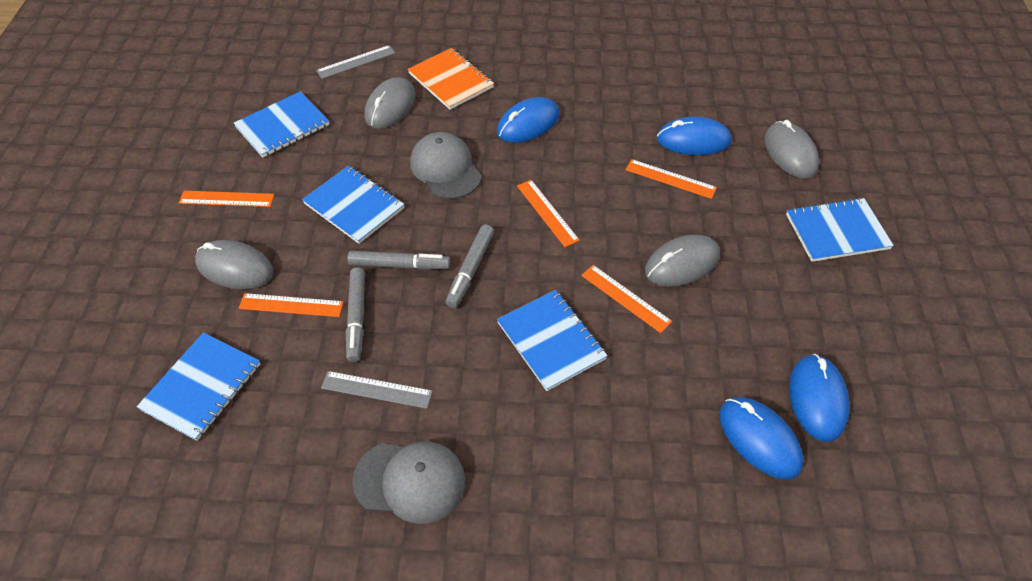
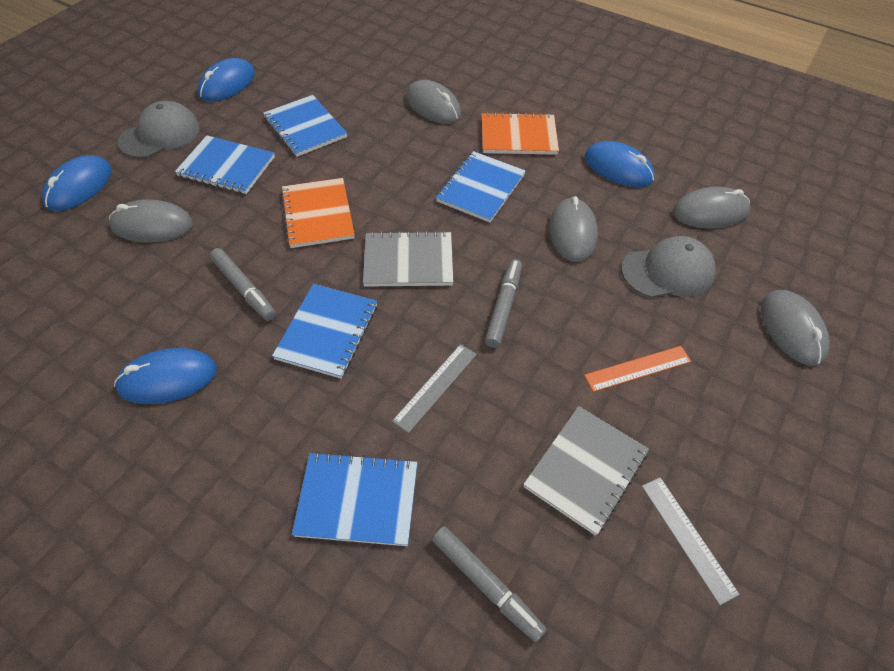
grey mouse: [195,240,274,289] [364,77,416,129] [645,235,720,287] [764,120,819,179] = 4 -> [109,199,193,243] [406,80,461,124] [549,196,598,262] [673,187,751,229] [761,290,830,366] = 5
grey notebook: none = 0 -> [363,231,453,287] [523,406,649,536] = 2
orange notebook: [408,48,494,110] = 1 -> [281,178,355,248] [482,112,559,155] = 2
orange ruler: [179,191,274,207] [239,293,344,317] [517,180,580,247] [581,265,672,333] [626,159,717,199] = 5 -> [584,346,691,392] = 1

